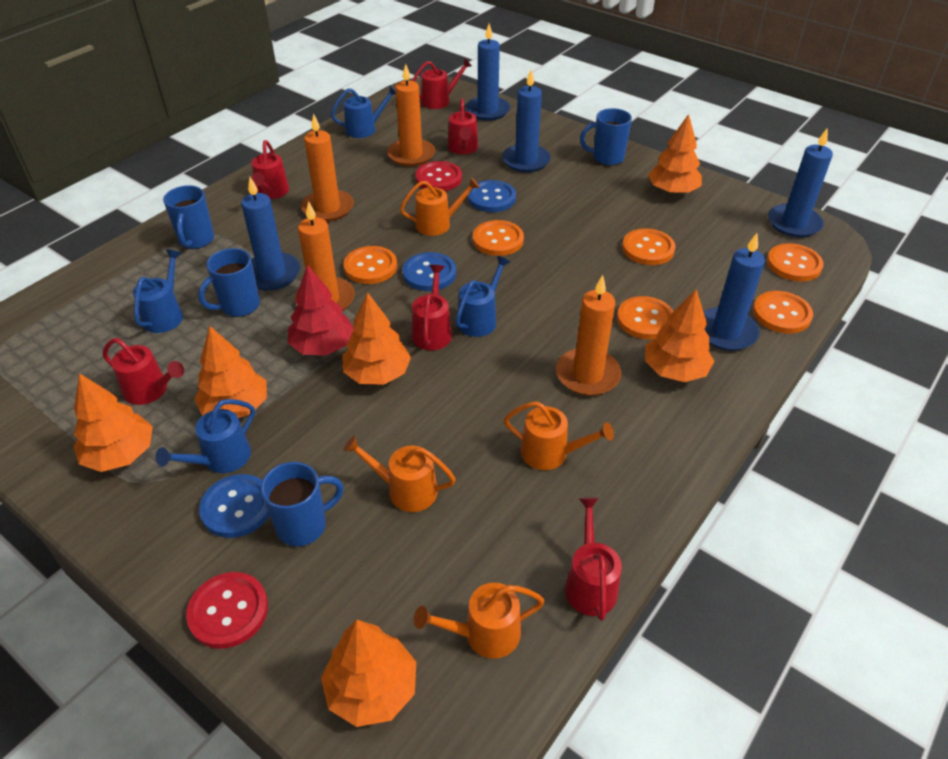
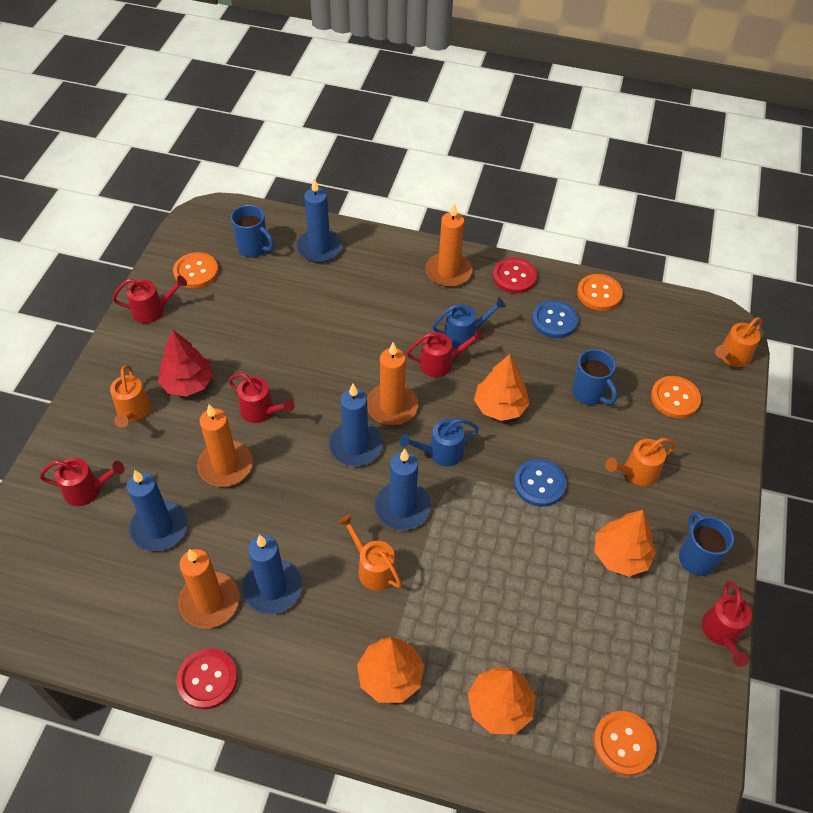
blue button: [199,474,269,538] [402,252,456,291] [468,180,516,212] = 3 -> [514,459,566,507] [532,300,578,338] = 2
blue mug: [163,185,214,249] [198,248,260,317] [261,462,344,546] [580,108,632,166] = 4 -> [231,205,274,258] [572,349,617,405] [679,511,734,576] = 3
blue watering can: [133,250,183,333] [156,399,255,473] [331,85,396,138] [455,256,510,337] = 4 -> [400,418,479,466] [432,297,506,348] = 2
orange button: [343,246,397,284] [473,220,524,256] [617,296,673,340] [622,228,676,265] [753,291,813,333] [767,243,824,281] = 6 -> [173,252,218,288] [577,274,623,311] [593,711,657,776] [651,376,701,418] = 4
orange tree: [74,373,153,472] [194,326,267,418] [321,620,416,727] [342,292,411,385] [645,289,714,382] [648,114,702,194] = 6 -> [357,637,424,703] [468,667,536,734] [474,354,529,421] [595,510,656,577] = 4
red watering can: [103,338,184,405] [251,140,289,199] [412,58,472,109] [412,265,452,350] [448,99,478,154] [565,497,622,621] = 6 -> [39,458,124,506] [112,275,187,323] [228,373,295,423] [407,329,484,377] [702,581,752,667] = 5

